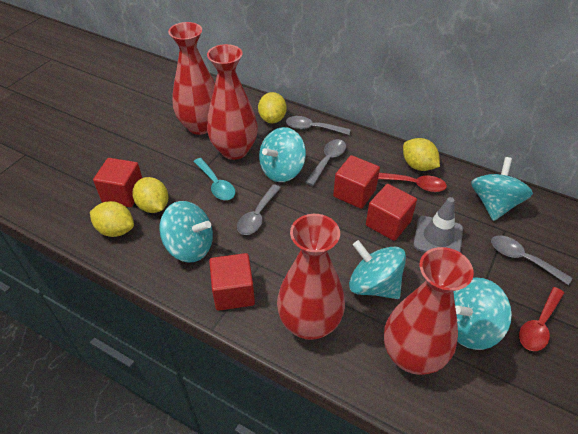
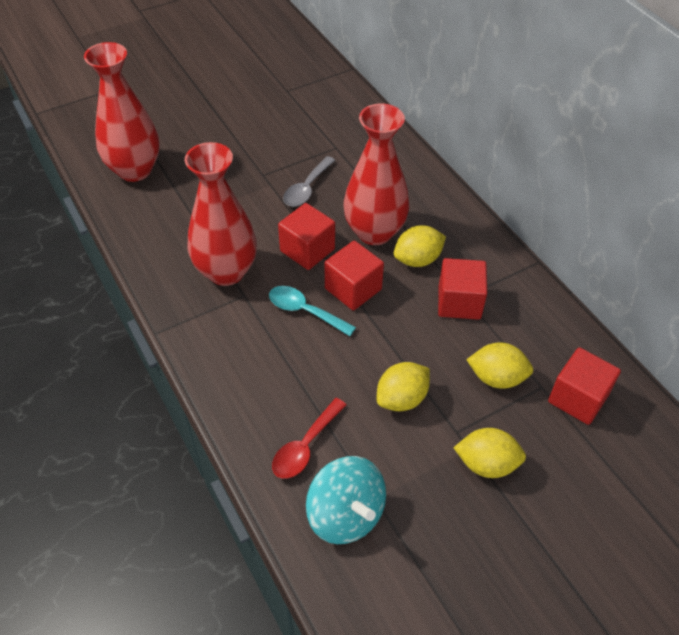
grey spoon: [237,184,281,235] [286,116,351,135] [305,139,346,186] [491,235,572,285] = 4 -> [283,156,336,207] = 1
grey traffic cone: [413,197,463,253] = 1 -> none = 0
red spoon: [378,173,447,192] [519,287,564,351] = 2 -> [272,398,346,479] = 1
red vase: [168,22,215,135] [207,44,258,160] [277,214,345,340] [384,247,474,375] = 4 -> [84,42,160,182] [185,142,257,286] [344,103,409,245] = 3
turquoise spinning top: [159,201,213,263] [259,127,306,182] [349,240,406,299] [453,277,512,350] [471,157,533,221] = 5 -> [306,456,386,544] = 1

